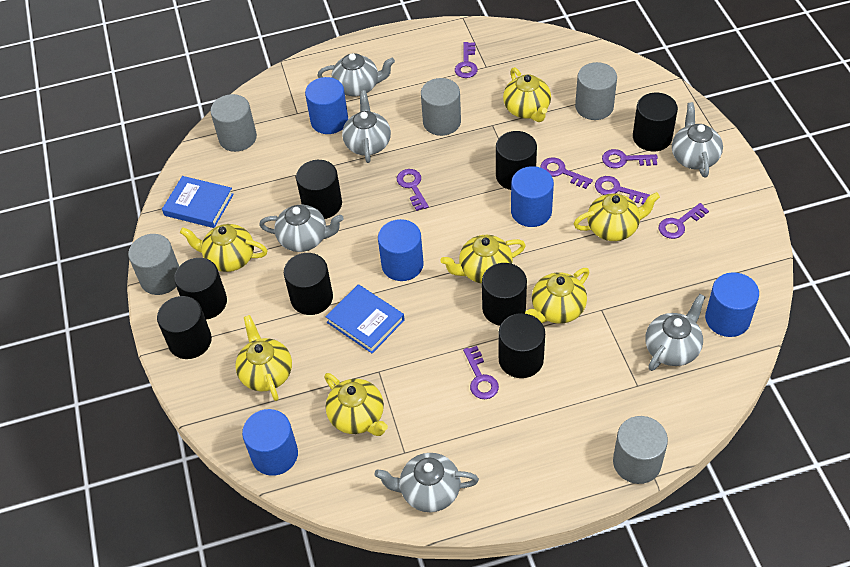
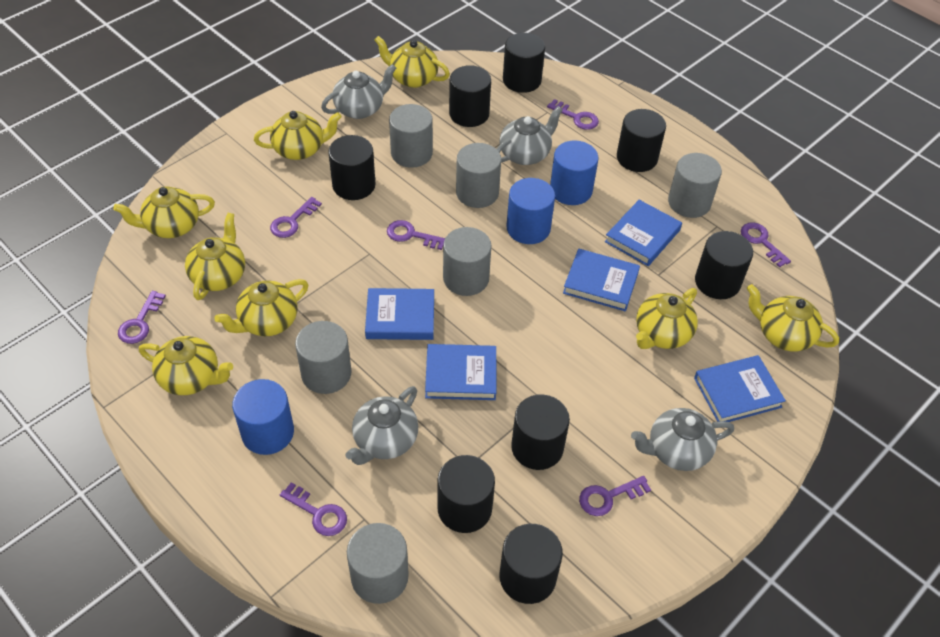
blue book: [162,176,234,228] [325,284,405,353] = 2 -> [365,288,434,340] [425,344,496,400] [563,249,640,311] [605,200,682,266] [694,355,786,422] = 5
blue cylinder: [242,409,298,476] [305,77,348,134] [378,219,424,281] [511,166,554,227] [705,272,759,337] = 5 -> [232,379,294,455] [506,178,555,244] [550,140,598,205] = 3
grey cylinder: [128,234,179,295] [210,94,257,152] [421,78,461,136] [575,62,617,120] [613,416,668,484] = 5 -> [295,321,352,394] [347,523,409,604] [389,104,433,168] [443,227,491,296] [456,143,501,208] [668,153,722,218] = 6
grey teapot: [259,205,344,252] [318,53,395,96] [342,90,391,163] [375,453,479,512] [645,294,705,371] [672,102,723,177] = 6 -> [321,64,396,119] [346,386,418,465] [497,106,563,165] [631,408,734,471] = 4
yellow teapot: [180,224,268,272] [235,315,292,401] [324,373,388,436] [441,235,526,283] [503,67,551,122] [525,268,590,324] [574,192,660,241] = 7 -> [113,186,215,238] [139,336,233,395] [185,213,245,300] [214,279,308,336] [254,111,341,160] [375,36,450,88] [636,288,698,349] [747,284,839,352] = 8

